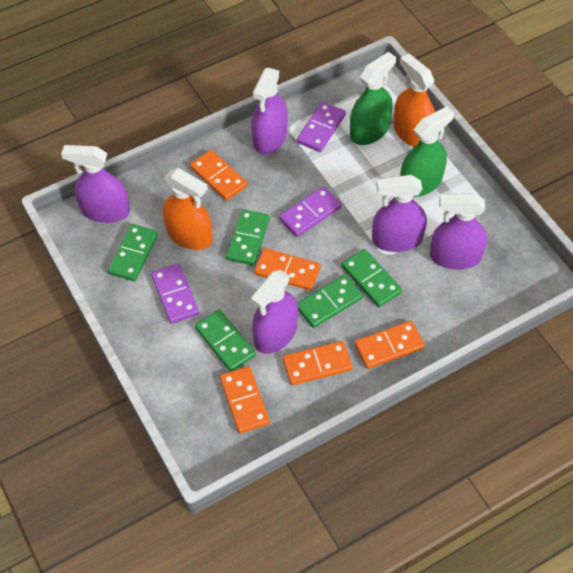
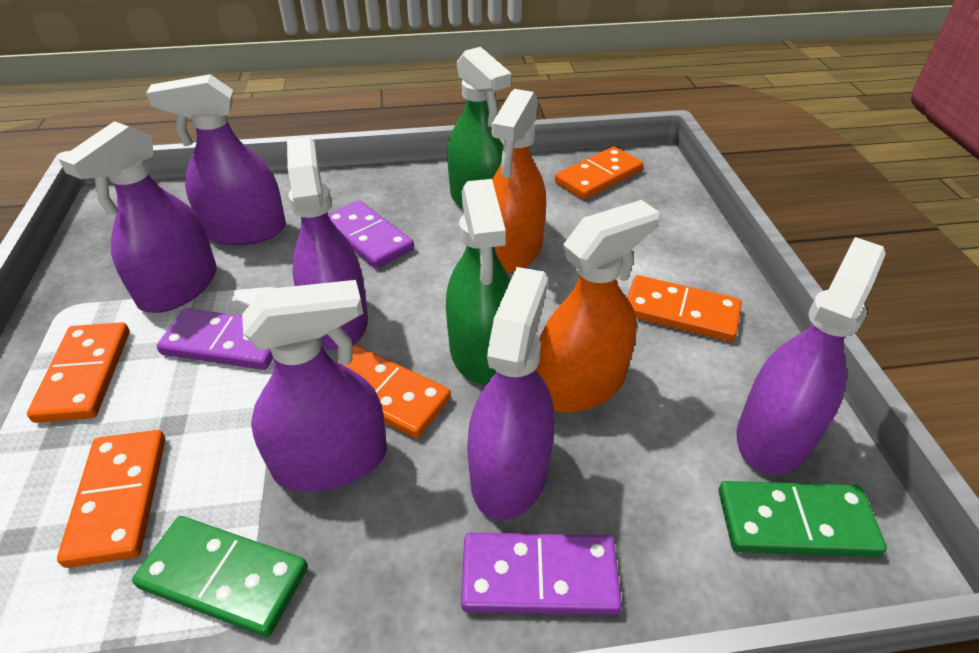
green domino: [108,224,158,281] [195,310,256,372] [226,209,270,265] [297,274,363,328] [341,249,402,307] = 5 -> [132,516,308,637] [718,481,887,557] = 2
purple spray bottle: [61,145,130,223] [251,68,288,155] [251,270,298,354] [372,175,427,252] [430,193,487,269] = 5 -> [59,121,217,313] [146,74,286,245] [242,280,387,492] [287,137,368,350] [467,267,555,520] [737,237,886,474] = 6

